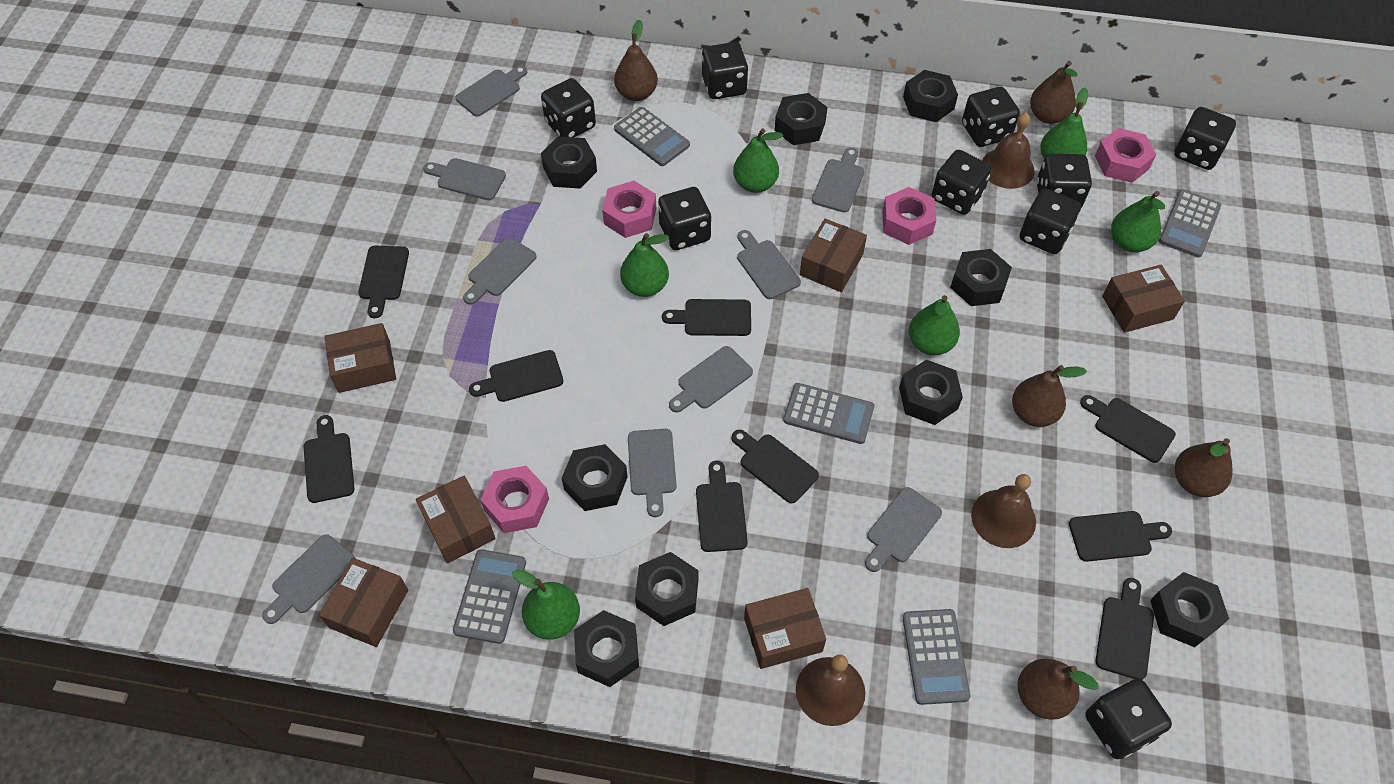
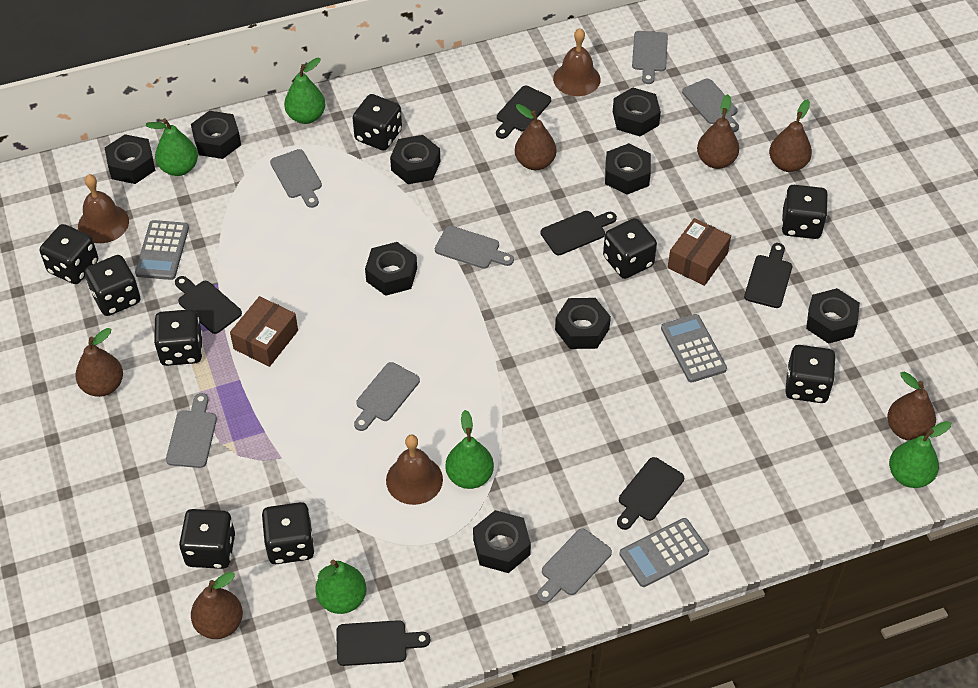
black cutting board: [304,415,354,503] [358,246,409,318] [469,350,563,402] [662,299,751,336] [696,461,748,552] [731,430,819,503] [1069,511,1172,562] [1080,395,1176,463] [1095,578,1154,680] = 9 -> [175,276,242,334] [336,620,430,666] [496,86,551,139] [541,211,617,255] [617,457,684,530] [744,243,792,308] = 6
brown box: [319,558,408,647] [324,323,396,393] [416,476,496,563] [744,588,826,669] [800,218,867,292] [1102,265,1185,333] = 6 -> [230,296,298,367] [668,218,731,286] = 2
brown pear: [614,19,658,101] [1012,365,1087,427] [1017,659,1099,720] [1030,61,1078,124] [1175,438,1232,497] = 5 -> [75,328,123,397] [191,572,243,639] [515,104,556,170] [697,94,739,169] [769,99,812,172] [887,372,936,441] = 6
green pear: [512,569,580,640] [620,233,669,297] [733,129,783,193] [909,295,960,355] [1040,87,1088,158] [1111,191,1165,252] = 6 -> [145,118,198,176] [284,57,326,124] [315,560,366,614] [445,410,494,489] [889,421,951,488] = 5
grey calculator: [453,549,526,644] [614,107,690,166] [783,383,874,444] [902,609,970,705] [1159,189,1221,258] = 5 -> [135,220,189,280] [619,518,709,587] [661,314,727,382] = 3
grey cutting board: [262,534,356,624] [423,158,506,200] [456,66,528,117] [463,237,537,305] [628,429,677,517] [669,346,753,413] [737,230,801,299] [812,147,864,213] [865,487,942,572] = 9 -> [166,393,217,468] [270,149,322,208] [354,362,420,431] [435,226,514,269] [537,529,612,603] [632,31,668,84] [682,78,739,132] = 7
pink nut: [480,466,549,533] [602,181,656,238] [882,187,936,245] [1095,128,1156,183] = 4 -> none = 0

